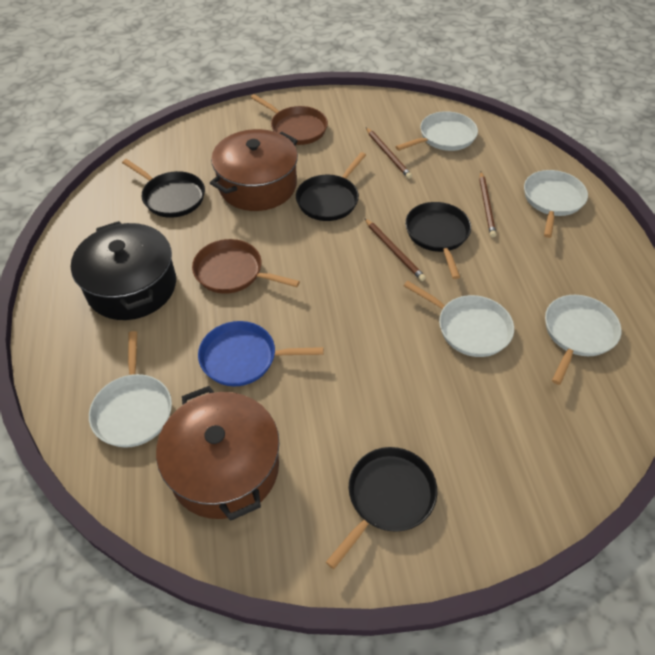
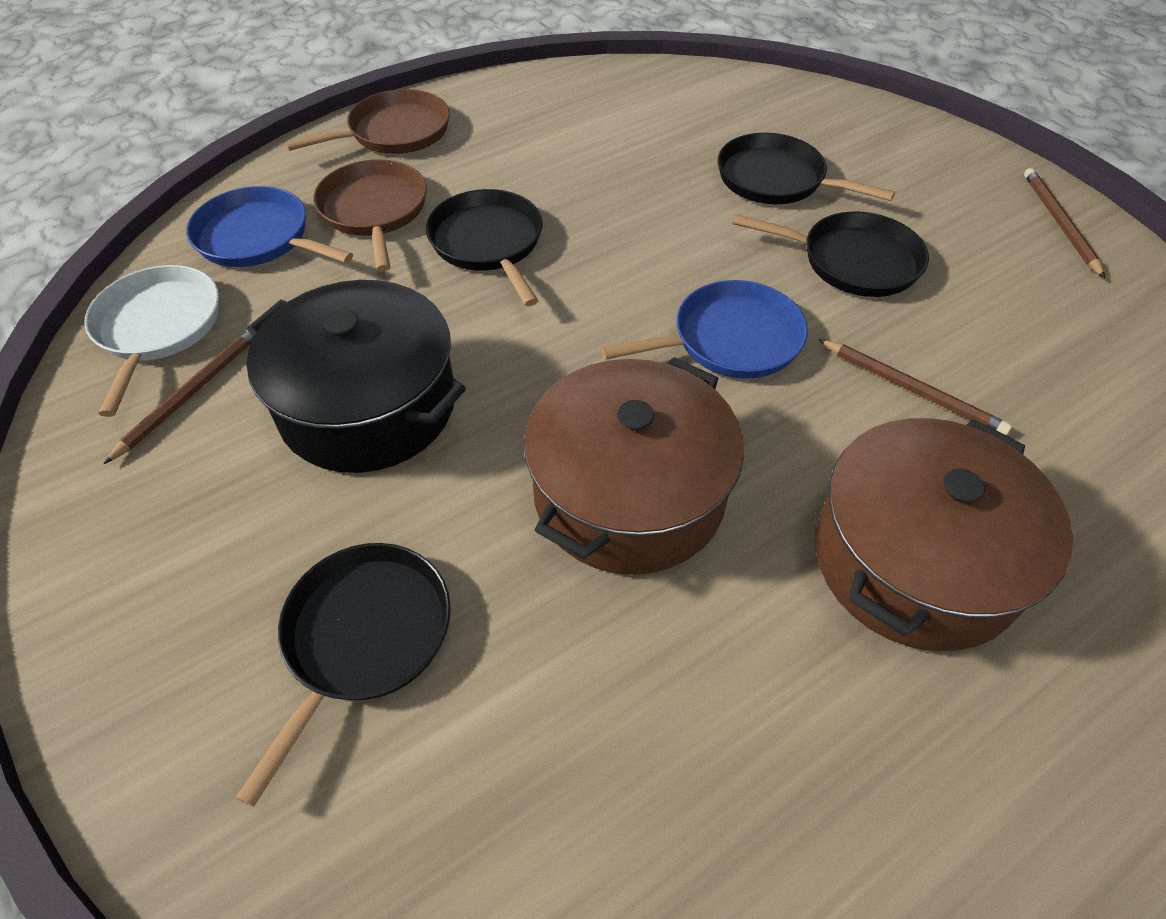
blue pan: [198,321,324,386] = 1 -> [186,186,353,267] [601,280,808,379] = 2
white pan: [89,331,172,448] [395,111,478,151] [404,281,514,357] [524,170,588,238] [545,295,621,385] = 5 -> [84,265,219,417] = 1

